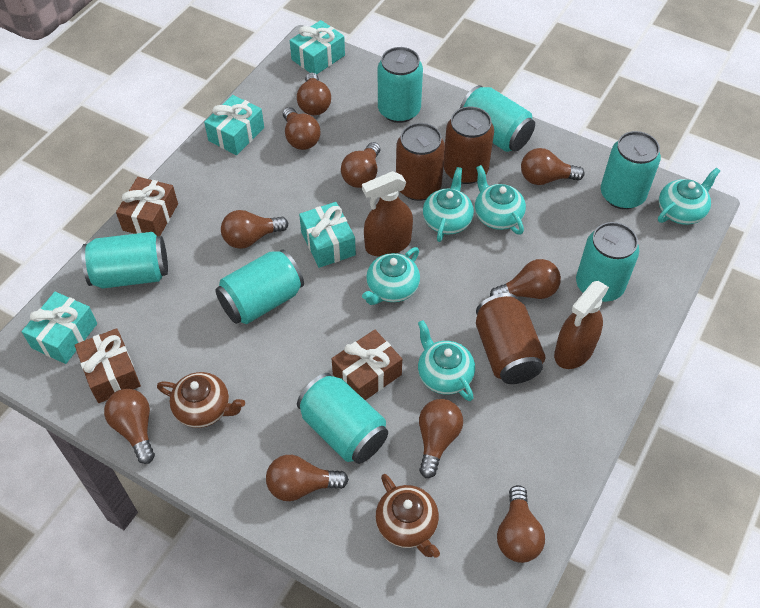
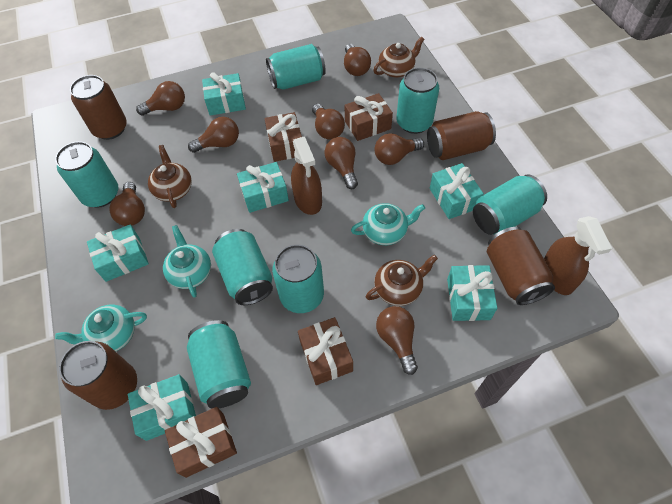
brown can: [396,123,445,201] [443,107,494,184] [476,293,546,384] = 3 -> [59,341,137,410] [70,75,127,140] [427,111,496,160] [487,227,555,305] = 4
brown gift: [75,328,141,403] [116,177,178,236] [332,330,402,400] = 3 -> [165,407,237,478] [264,112,302,162] [298,317,353,385] [345,93,393,141] = 4
brown light bulb: [104,389,155,464] [221,210,288,249] [266,455,349,501] [283,107,321,150] [297,73,331,115] [341,142,380,188] [419,399,463,478] [490,259,561,299] [497,485,545,563] [521,148,585,185] = 10 -> [110,182,145,226] [136,81,185,116] [188,117,239,153] [312,104,345,139] [325,137,358,189] [344,44,371,76] [375,133,424,165] [376,306,418,375] = 8
brown teapot: [157,372,245,428] [375,474,440,558] = 2 -> [148,145,192,208] [366,255,438,306] [373,37,425,78] = 3
turquoise gift: [22,292,97,364] [204,95,264,155] [290,20,345,74] [299,202,356,268] = 4 -> [87,224,149,282] [128,374,196,441] [202,72,246,116] [237,162,289,213] [430,163,484,219] [447,265,497,321] = 6
turquoise teapot: [362,247,420,305] [418,320,475,401] [423,167,474,242] [475,165,526,235] [658,168,720,225] = 5 -> [55,305,147,352] [163,225,211,298] [351,203,425,245] = 3

